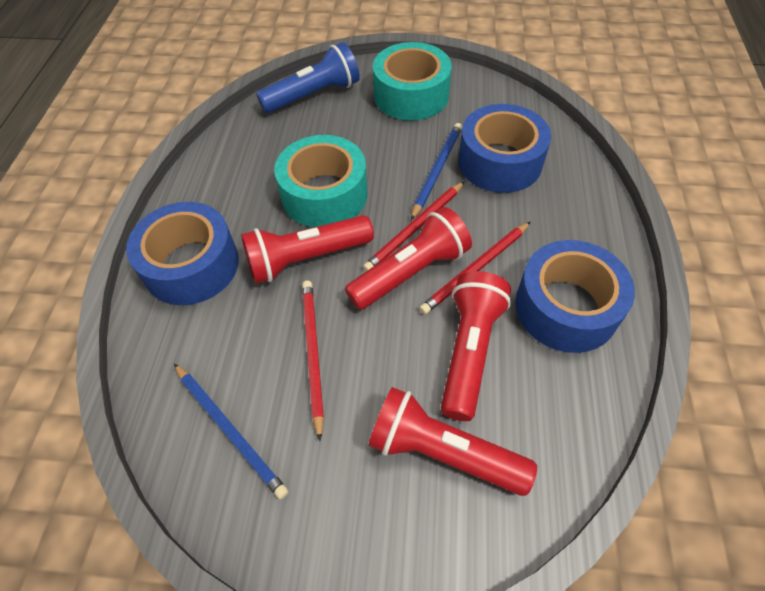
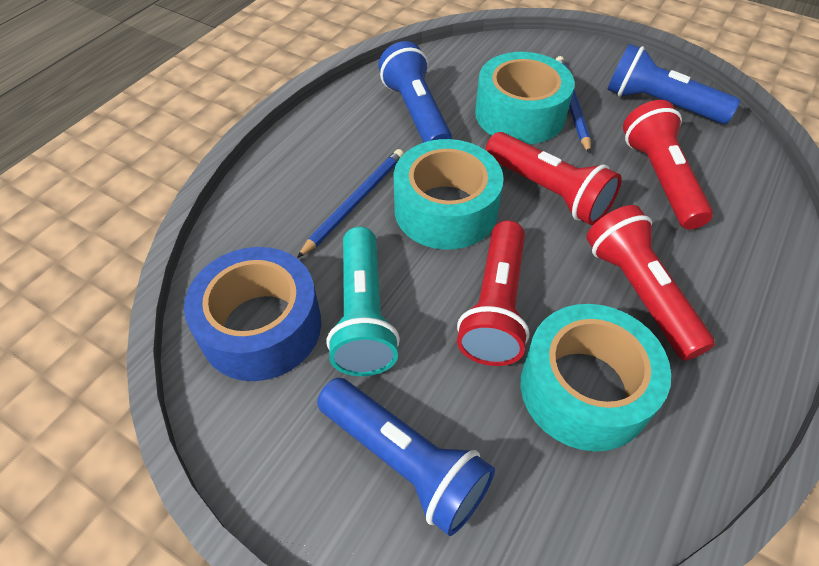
blue flashlight: [256,42,360,113] = 1 -> [317,378,495,536] [378,41,452,143] [607,44,740,124] = 3
blue tape: [126,202,239,305] [458,104,551,193] [515,240,635,353] = 3 -> [184,247,321,381] = 1
red pencil: [302,281,324,441] [363,181,465,271] [419,222,530,315] = 3 -> none = 0
turquoise flashlight: none = 0 -> [327,227,400,376] = 1
turquoise tape: [274,135,368,227] [373,42,452,120] = 2 -> [393,139,504,250] [475,52,575,144] [521,304,671,451] = 3

